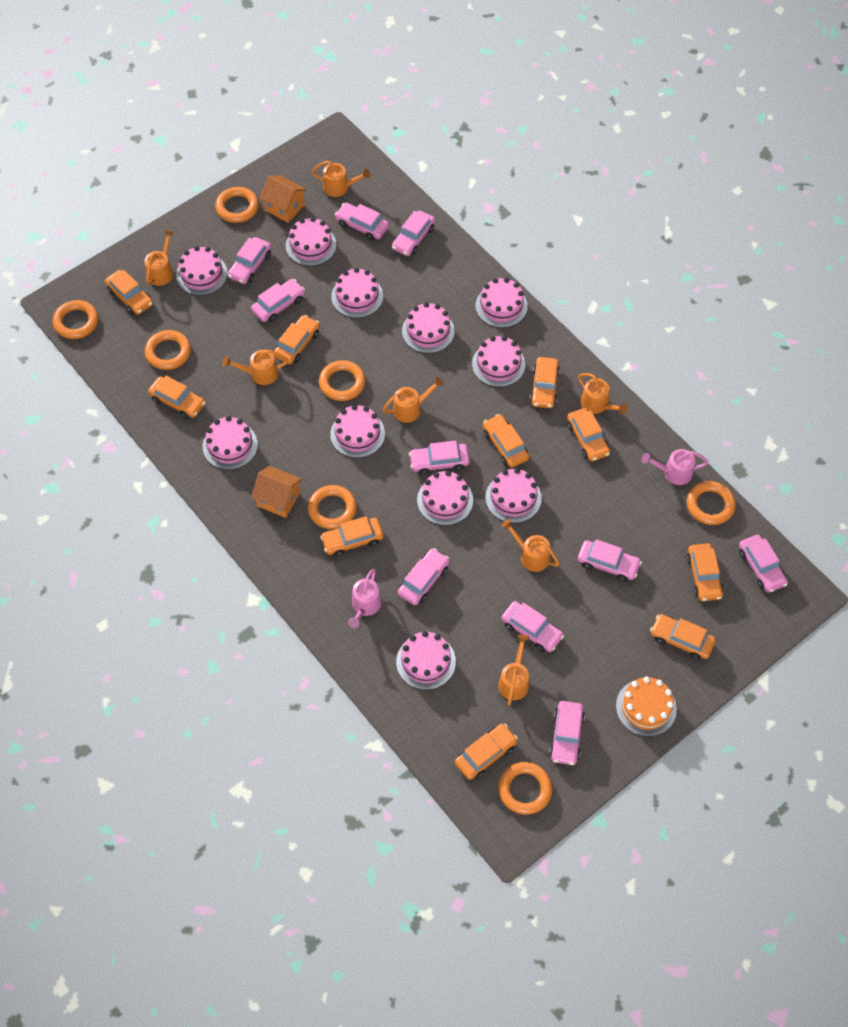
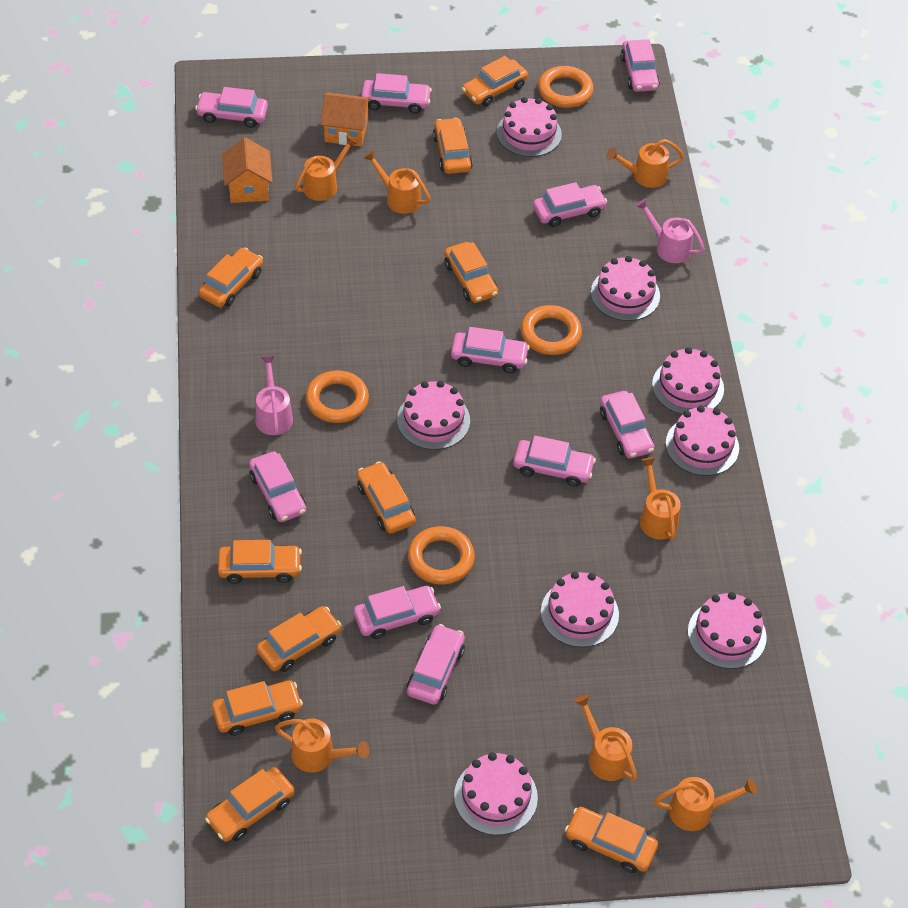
orange cake: [616,677,677,737] = 1 -> none = 0
orange ring: [53,300,98,339] [145,330,191,370] [215,187,259,223] [308,485,357,529] [319,360,365,401] [498,762,552,815] [687,481,736,525] = 7 -> [306,370,369,423] [408,526,475,585] [521,305,582,355] [538,66,593,108] = 4
pink cake: [176,246,228,295] [203,416,258,470] [286,217,337,266] [330,405,385,458] [331,268,383,318] [396,631,456,690] [402,302,455,353] [417,470,473,525] [472,336,525,387] [476,278,528,328] [485,468,542,523] = 11 -> [397,381,470,450] [454,752,538,835] [497,97,562,157] [541,571,619,647] [591,256,660,321] [652,347,724,414] [666,406,739,476] [688,592,767,669] = 8

